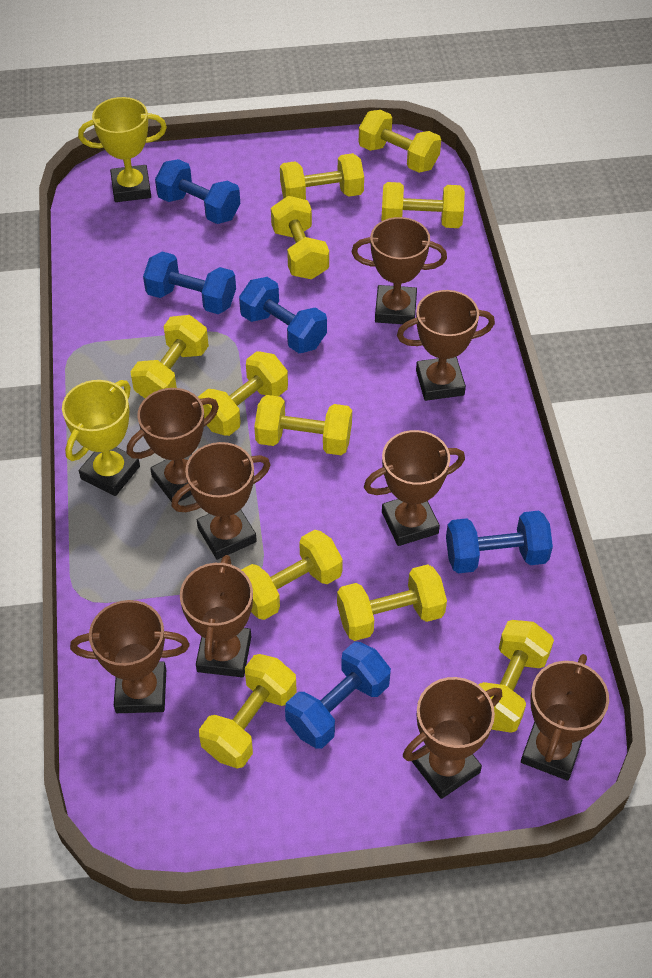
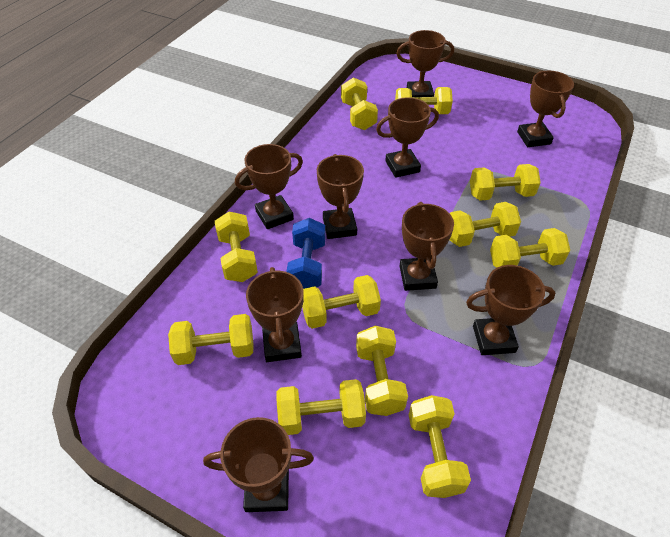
blue dumbbell: [143,251,236,314] [155,159,240,224] [239,277,327,353] [285,642,391,749] [446,511,553,573] = 5 -> [287,218,326,289] = 1
yellow trophy: [62,380,140,496] [78,97,167,202] = 2 -> none = 0

